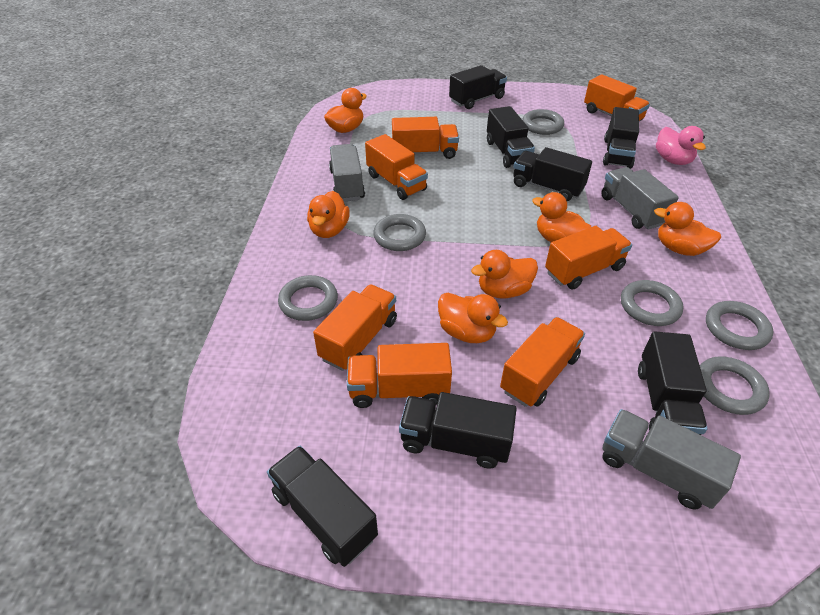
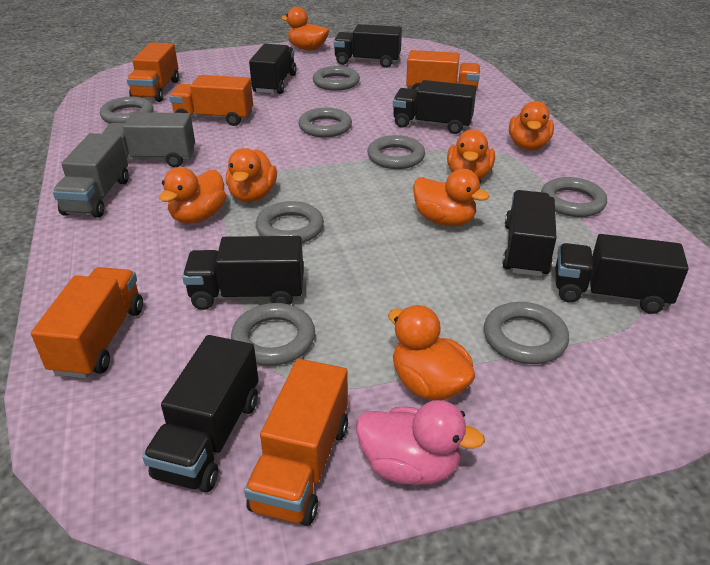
grey ring: [278,275,338,321] [373,214,426,251] [522,109,564,135] [621,280,683,326] [700,356,770,415] [706,301,773,350] = 6 -> [100,97,154,123] [231,303,315,366] [256,201,324,243] [298,107,352,137] [313,66,360,91] [367,135,425,169] [484,302,569,364] [541,177,607,217] = 8
grey truck: [329,144,365,202] [601,167,679,230] [603,409,741,510] = 3 -> [53,133,129,218] [102,112,195,167] = 2
orange duck: [307,191,350,238] [324,88,367,133] [438,293,508,343] [471,250,538,298] [532,192,591,242] [654,202,721,256] = 6 -> [159,167,227,223] [226,148,277,202] [281,7,329,50] [388,305,475,401] [413,169,489,226] [447,129,495,179] [509,101,554,150] = 7
orange truck: [313,284,397,371] [347,343,452,408] [365,134,428,200] [392,117,459,159] [500,317,585,407] [545,226,632,290] [584,74,650,121] = 7 -> [31,267,143,378] [127,42,179,102] [169,75,253,126] [244,359,348,526] [406,50,480,91] = 5

